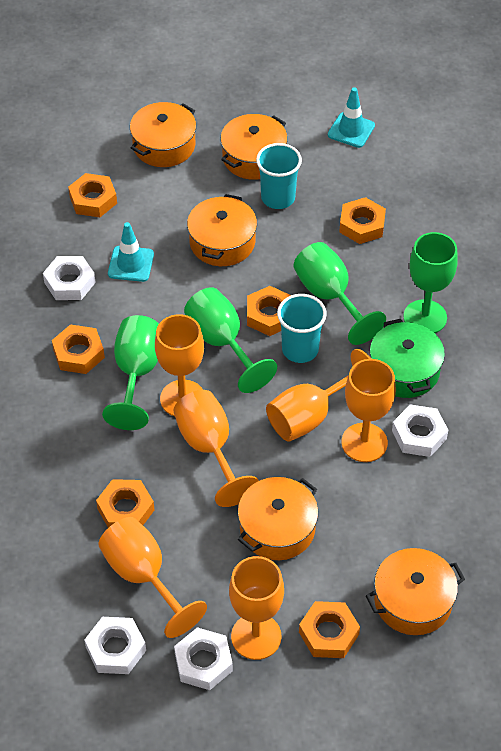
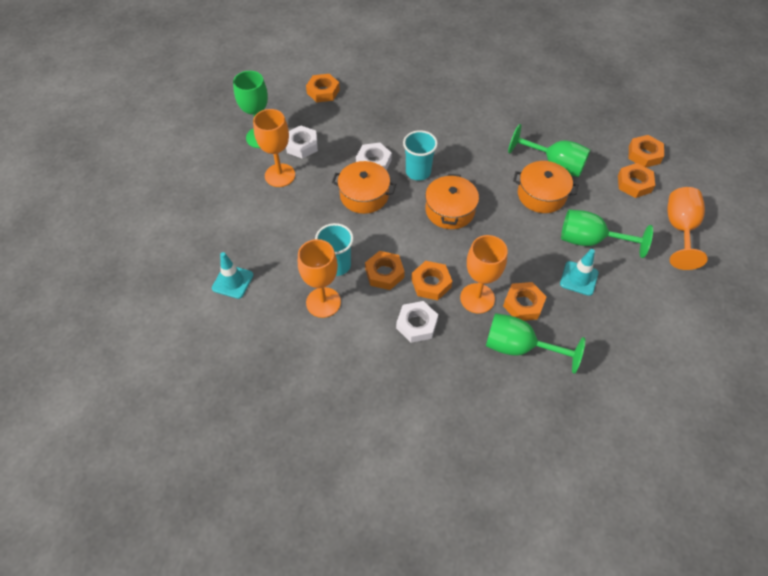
green pot: [370,319,445,398] = 1 -> none = 0
orange goblet: [98,517,207,638] [155,314,204,416] [174,390,259,507] [229,556,284,660] [266,349,371,442] [342,359,396,462] = 6 -> [253,109,295,187] [298,239,341,318] [460,235,508,314] [667,187,708,270] = 4
orange pot: [130,102,196,167] [187,194,257,266] [221,114,287,180] [238,477,318,560] [366,548,465,635] = 5 -> [332,161,396,214] [425,174,479,229] [513,161,578,213] = 3
white nut: [43,256,96,300] [84,617,146,674] [174,627,233,690] [392,405,448,457] = 4 -> [286,125,318,159] [356,143,392,171] [396,301,438,343] = 3

